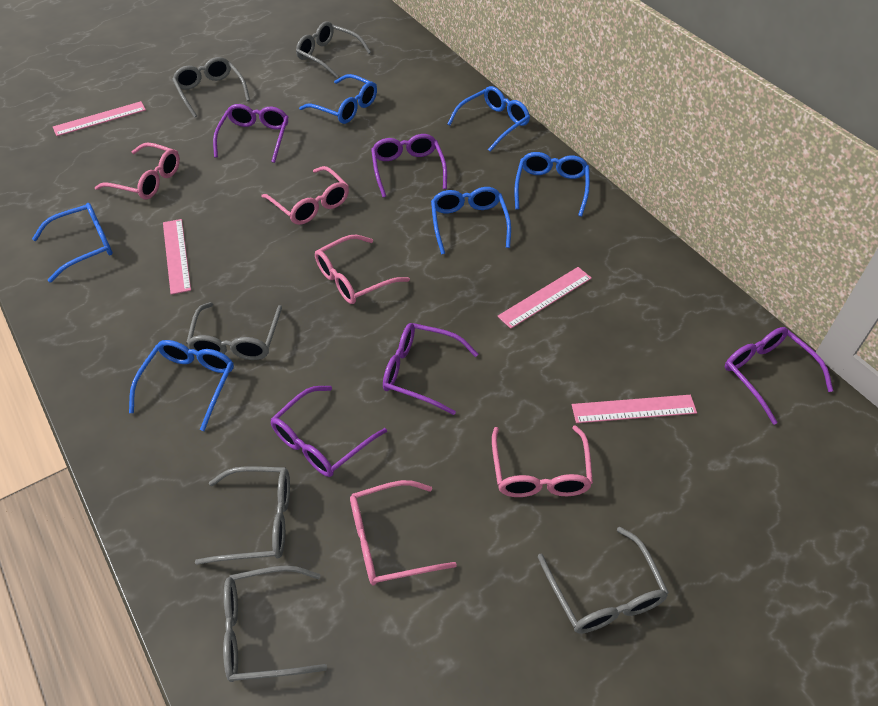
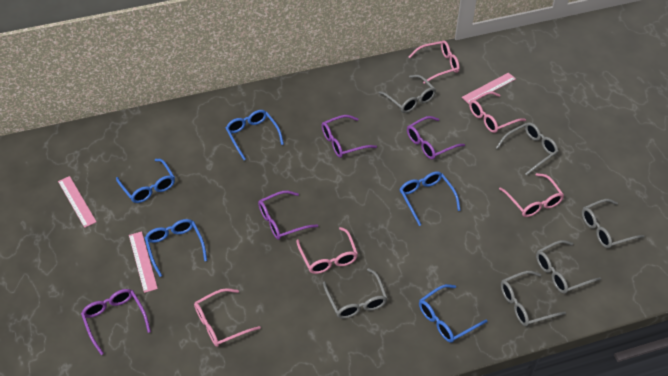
blue glasses: [32,203,113,282] [129,340,234,431] [299,74,377,124] [431,187,511,254] [447,86,530,151] [514,152,590,217] = 6 -> [116,159,175,203] [145,219,207,277] [226,110,284,160] [399,171,461,226] [419,284,488,343] = 5
pink ruler: [53,101,146,136] [163,219,191,295] [497,267,592,329] [572,395,697,423] = 4 -> [58,176,97,228] [129,231,158,293] [462,72,516,104] = 3
purple glasses: [213,104,288,163] [270,386,387,477] [371,134,447,198] [383,323,478,415] [725,327,833,425] = 5 -> [81,289,151,355] [258,191,318,240] [322,115,377,158] [407,116,465,160] = 4

